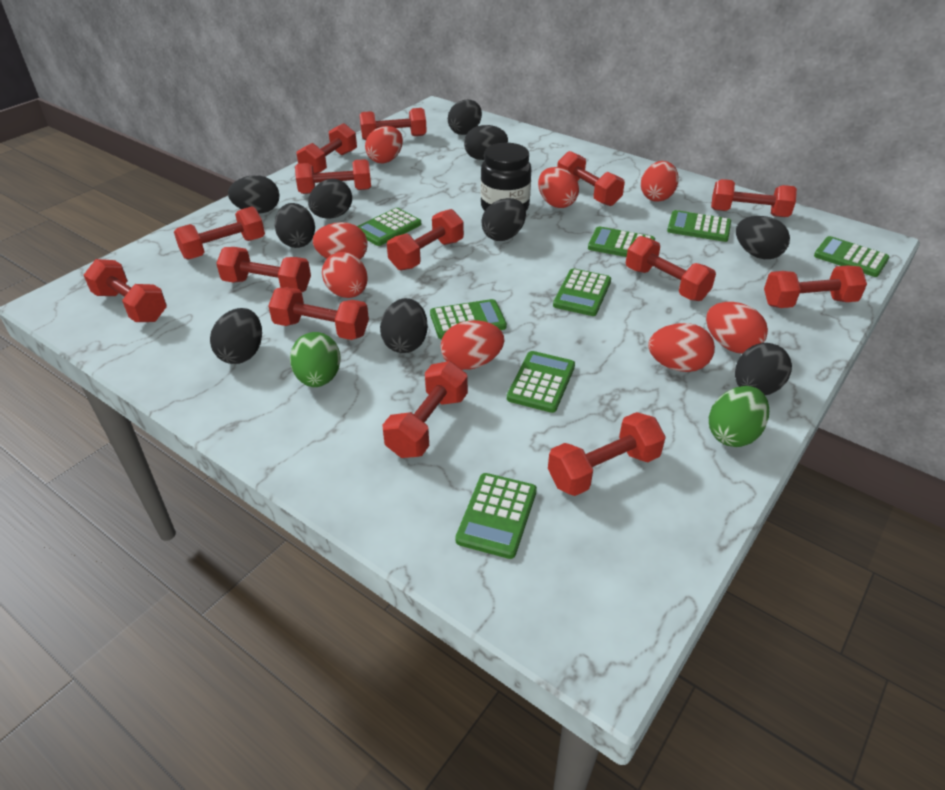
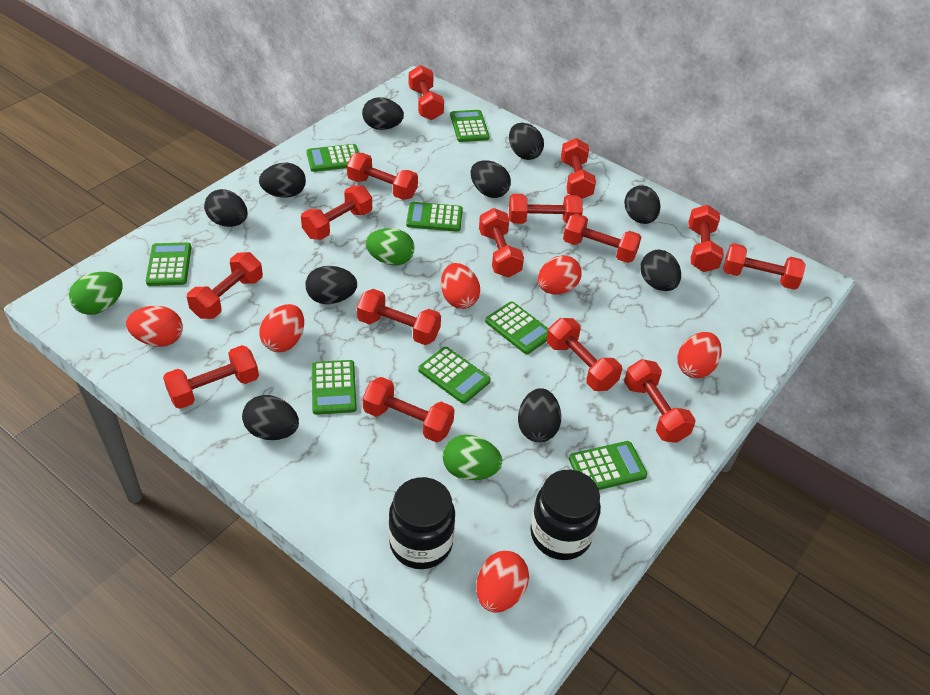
black jar: [481,143,532,211] = 1 -> [389,477,455,569] [530,470,601,560] = 2
green egg: [290,332,340,387] [709,386,769,447] = 2 -> [69,272,123,315] [366,228,415,265] [443,435,502,480] = 3
red dumbbell: [84,259,167,322] [174,206,265,260] [216,247,311,292] [268,287,369,340] [295,159,371,194] [297,123,357,173] [360,108,427,140] [382,361,468,458] [387,209,464,270] [548,412,666,496] [557,151,625,206] [626,236,716,301] [711,179,797,217] [764,265,867,308] = 14 -> [163,345,259,409] [187,252,263,319] [301,185,372,240] [347,153,418,200] [357,289,441,345] [362,377,454,442] [409,65,444,120] [479,208,524,278] [509,194,583,224] [547,318,622,391] [561,138,596,199] [563,214,641,263] [624,359,696,443] [688,205,724,272] [723,243,806,290] = 15
red egg: [313,222,368,259] [322,252,368,298] [365,126,403,163] [440,320,504,370] [538,167,579,208] [641,161,679,202] [648,323,715,372] [706,302,768,353] = 8 -> [126,306,183,347] [259,304,304,352] [441,263,480,309] [476,551,529,613] [538,255,582,294] [677,332,722,378] = 6

